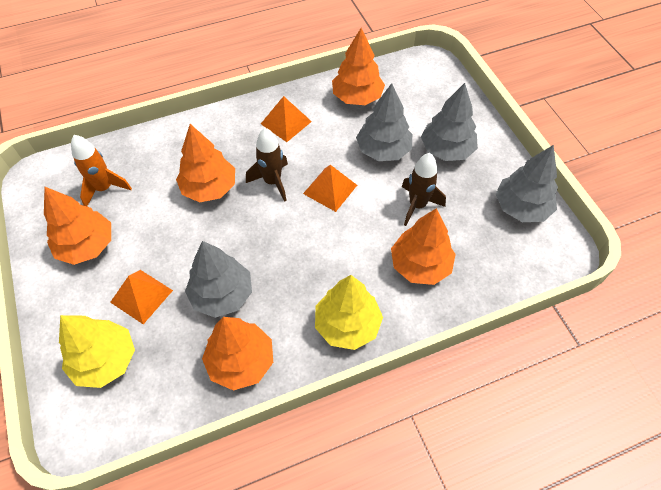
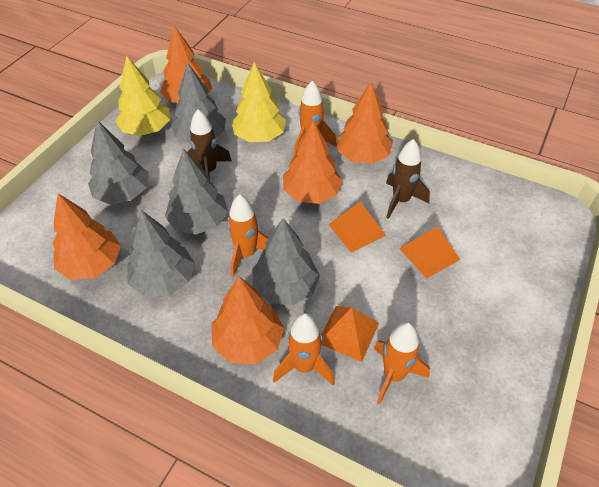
grey tree: [185,241,252,318] [356,83,412,161] [421,83,478,161] [496,145,558,222] = 4 -> [88,120,149,204] [127,210,195,297] [165,149,228,234] [171,63,226,143] [252,218,320,306] = 5
orange rocket: [71,135,132,206] = 1 -> [228,194,269,277] [273,313,335,386] [294,81,337,155] [374,322,430,405] = 4

